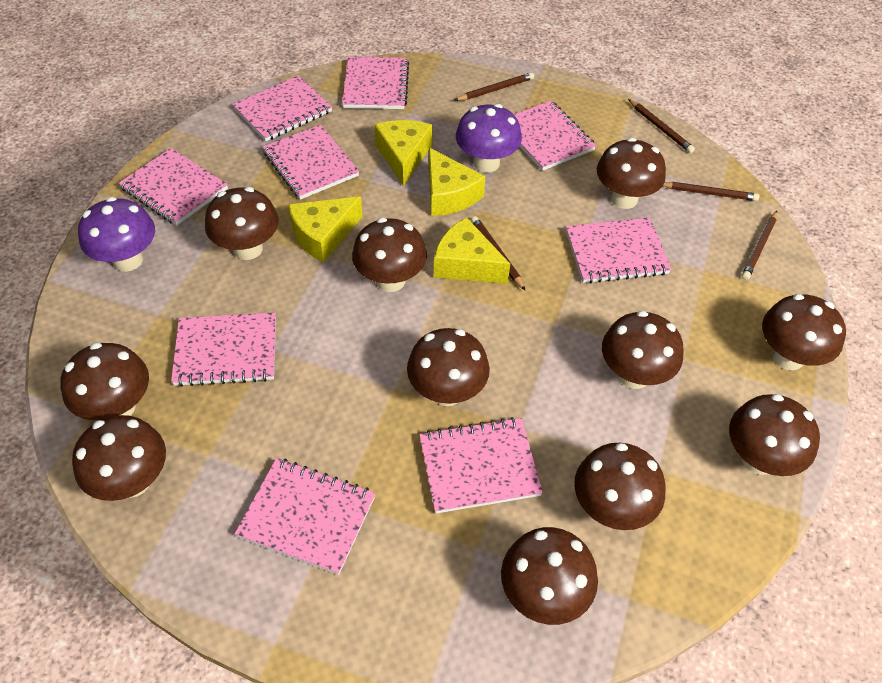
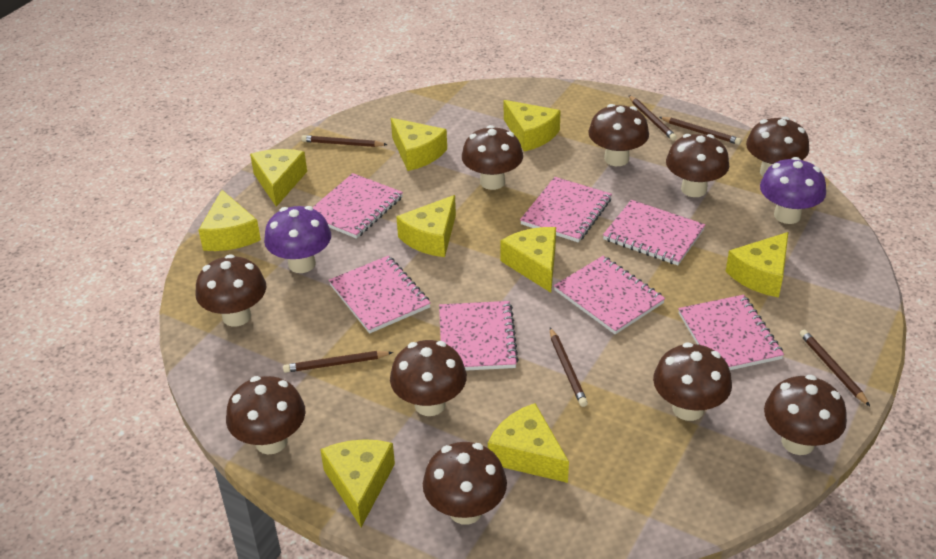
brown mushroom: [61,343,149,420] [72,415,166,501] [205,187,279,260] [352,218,427,292] [407,328,490,406] [501,527,598,625] [574,443,665,530] [597,138,666,209] [602,311,684,389] [729,394,820,476] [762,294,846,370] = 11 -> [196,254,266,327] [226,376,306,455] [390,340,467,416] [423,442,507,525] [462,125,523,190] [588,104,649,166] [653,342,732,421] [666,134,729,197] [746,117,809,176] [764,375,847,455] = 10
brown pencil: [455,72,534,101] [471,216,526,291] [628,99,695,153] [663,182,760,201] [742,211,777,280] = 5 -> [283,351,393,373] [301,135,388,147] [550,328,588,407] [629,95,677,141] [659,117,742,145] [800,330,870,406] = 6
pink notebook: [119,148,228,226] [171,312,276,387] [232,75,332,141] [234,458,376,575] [262,125,359,200] [342,56,409,109] [419,417,543,513] [514,101,596,171] [566,218,672,284] = 9 -> [313,173,403,239] [329,255,431,334] [439,301,519,371] [520,177,612,243] [554,256,665,334] [603,200,706,265] [678,295,784,370] = 7
yellow cheese: [288,196,363,263] [374,120,433,186] [429,148,486,216] [434,217,510,283] = 4 -> [198,190,261,251] [250,149,307,207] [320,439,395,527] [391,118,447,171] [396,195,456,257] [488,403,569,483] [501,227,556,293] [504,100,561,152] [726,232,788,298] = 9

